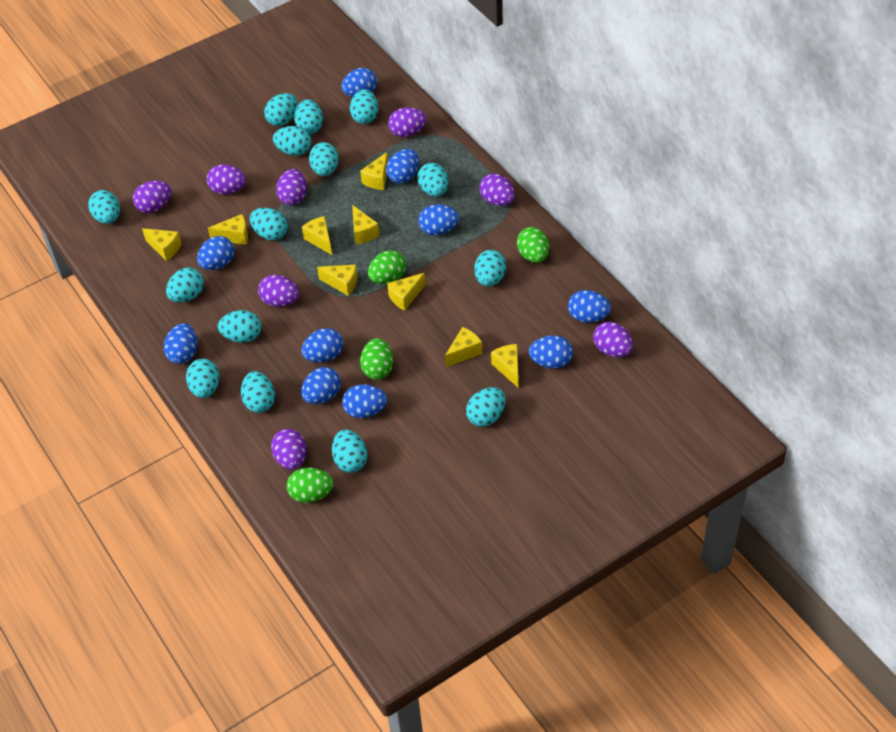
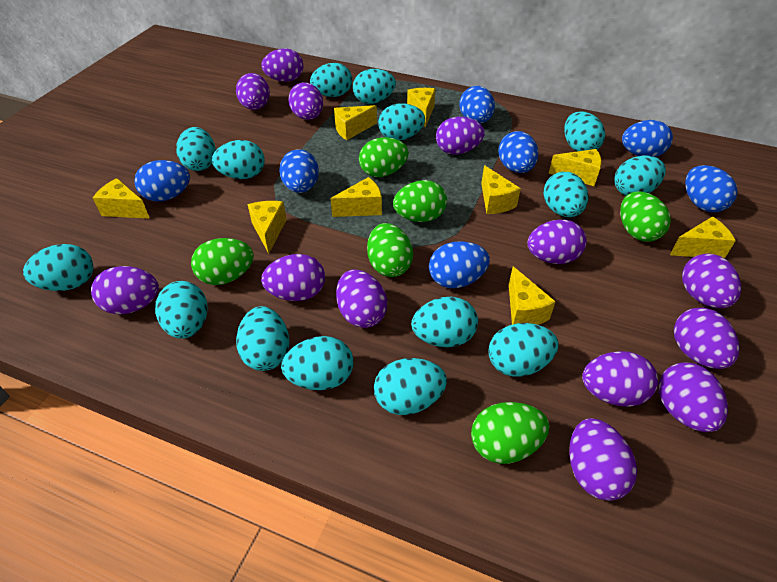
blue egg: [164,323,197,364] [197,236,234,270] [301,328,343,363] [301,367,341,404] [341,68,377,97] [342,384,387,418] [386,149,419,184] [418,204,459,235] [529,335,573,369] [568,290,611,323] = 10 -> [134,160,190,201] [279,149,319,193] [429,241,490,288] [459,86,495,124] [498,131,538,173] [622,120,673,157] [685,165,738,212] = 7
green egg: [287,468,334,503] [360,338,393,380] [368,250,406,284] [517,227,549,263] = 4 -> [191,238,254,285] [359,137,409,177] [367,223,413,277] [393,180,447,222] [471,402,549,464] [620,192,671,242] = 6
purple egg: [133,181,171,213] [207,165,246,194] [258,275,299,307] [271,429,307,470] [276,169,307,206] [388,107,427,137] [479,173,515,206] [593,322,633,357] = 8 -> [91,266,159,314] [236,73,270,110] [261,48,303,82] [261,254,325,301] [288,82,323,120] [336,269,387,328] [436,117,484,155] [527,220,587,264] [569,418,637,501] [582,351,658,407] [659,362,728,432] [674,308,740,369] [682,254,741,308] = 13

